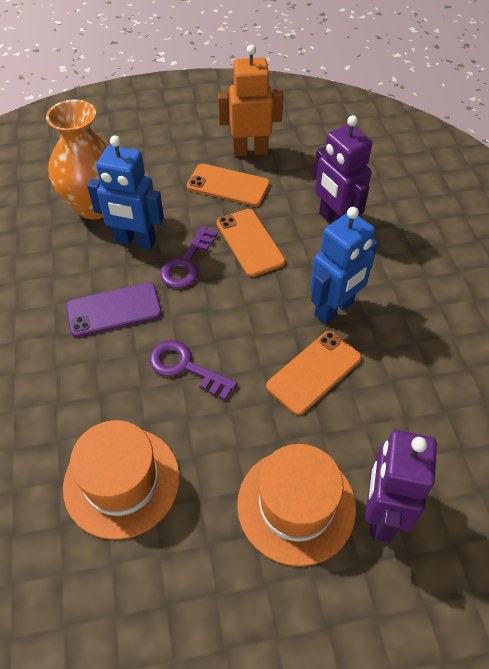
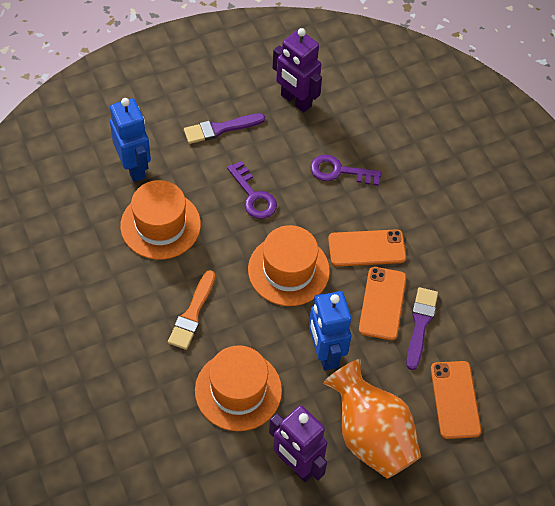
orange brush: none = 0 -> [168,270,215,350] = 1
orange hat: [63,420,180,540] [237,444,356,566] = 2 -> [120,180,201,260] [195,345,282,431] [248,225,330,306] = 3
orange robot: [218,45,283,157] = 1 -> none = 0
purple brush: none = 0 -> [184,113,265,144] [406,287,438,370] = 2
purple phone: [66,283,162,337] = 1 -> none = 0

